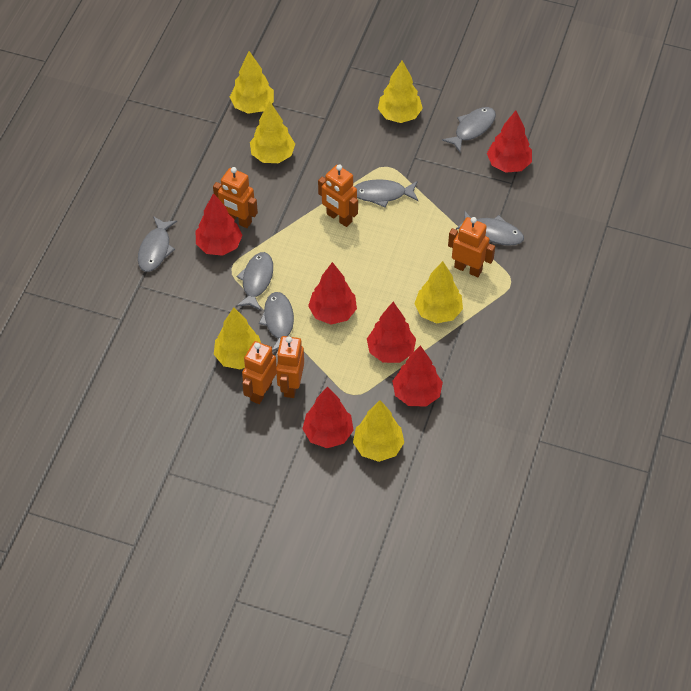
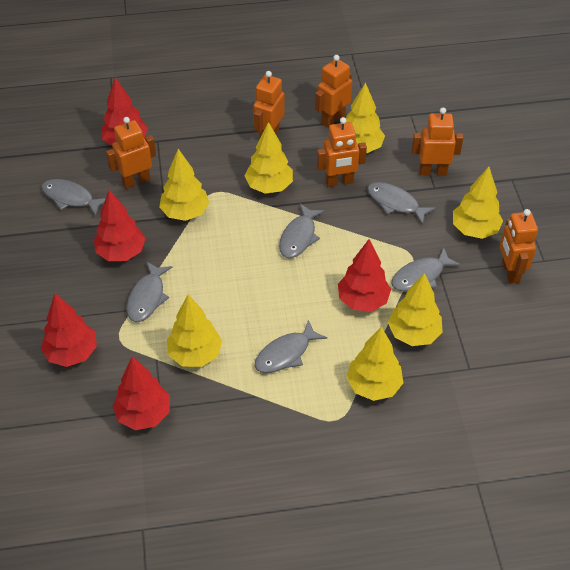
orange robot: [213,167,258,228] [242,341,277,404] [276,336,304,398] [318,164,358,227] [448,217,495,277] = 5 -> [106,117,156,189] [253,71,285,138] [315,55,352,128] [317,117,367,187] [412,107,463,176] [500,209,538,284] = 6
red tree: [196,193,242,256] [302,386,354,448] [308,262,357,324] [367,302,416,363] [392,345,443,407] [487,111,532,173] = 6 -> [41,293,97,367] [94,190,146,261] [101,77,148,146] [112,357,170,430] [338,239,391,312] = 5
yellow tree: [214,308,261,370] [230,51,274,114] [250,101,295,163] [353,400,404,462] [378,61,423,123] [414,261,463,323] = 6 -> [159,149,209,221] [167,294,222,367] [245,122,293,194] [346,82,385,153] [346,327,403,401] [388,273,443,346] [453,167,503,239] = 7

